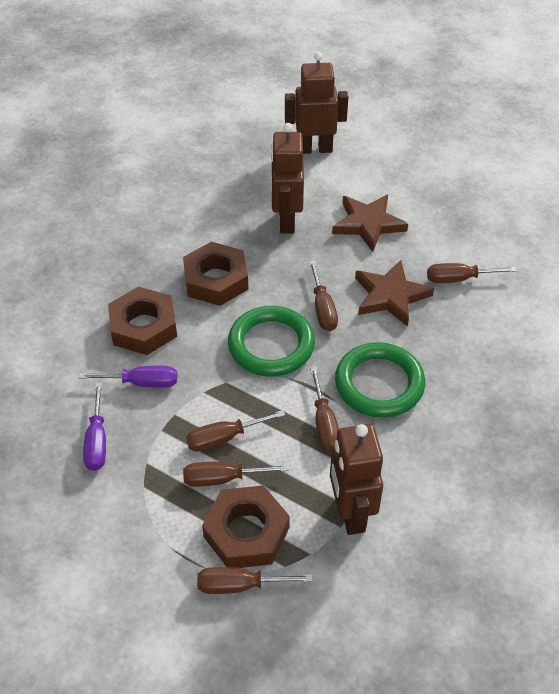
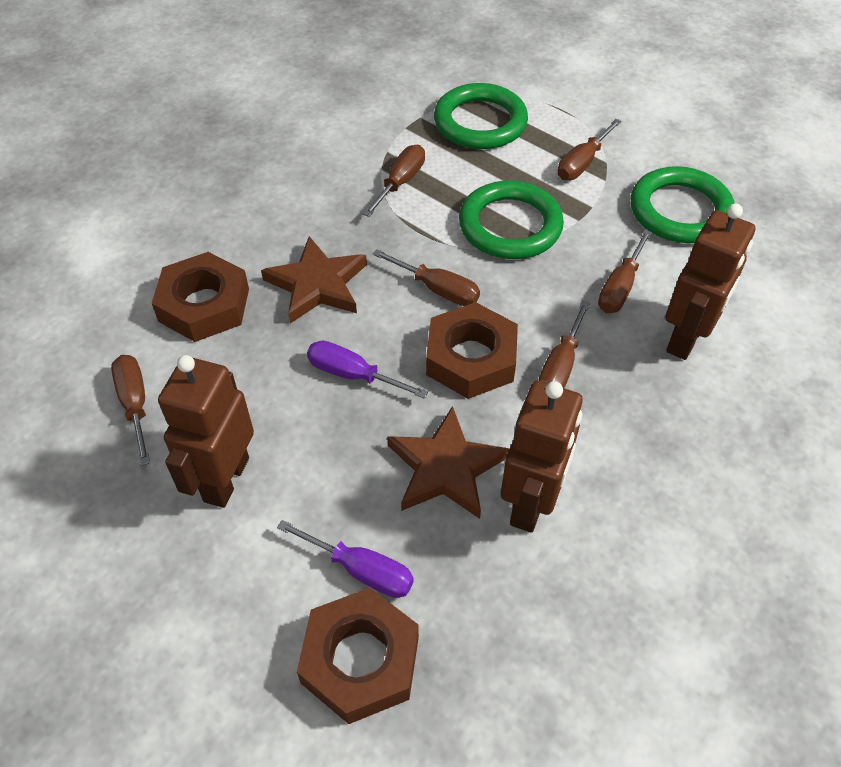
green ring: [228,306,315,377] [335,342,425,418] = 2 -> [434,83,528,149] [459,181,564,259] [631,166,735,243] = 3

